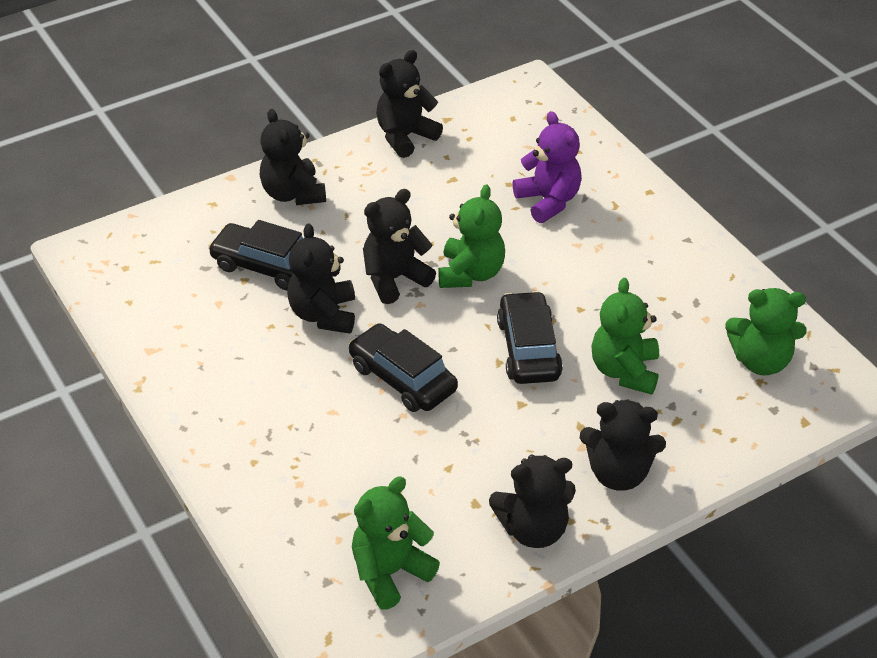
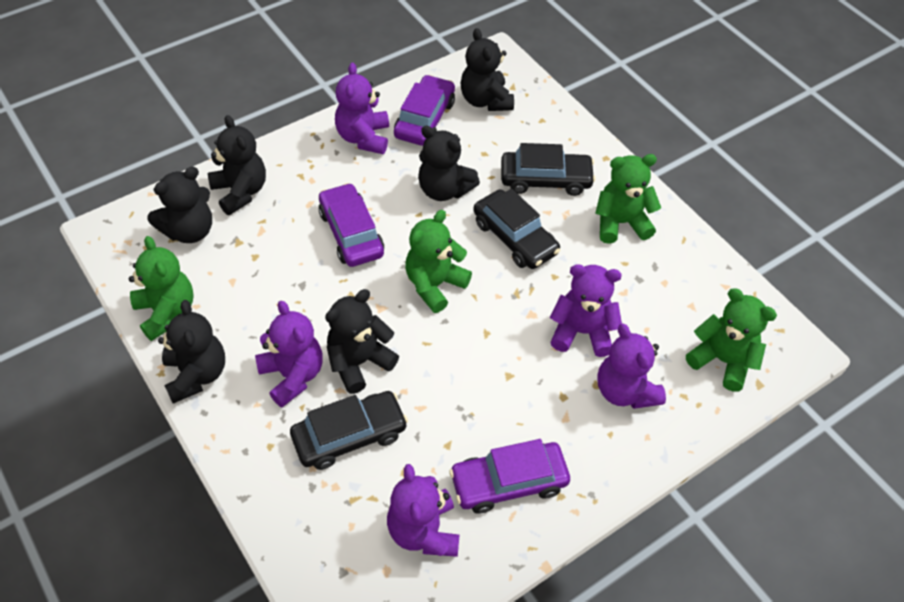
purple car: none = 0 -> [319,183,384,267] [394,75,455,146] [449,439,570,514] = 3
purple teddy bear: [513,111,582,223] = 1 -> [255,301,323,407] [335,63,389,154] [387,464,460,557] [550,264,622,357] [597,323,666,409] = 5

